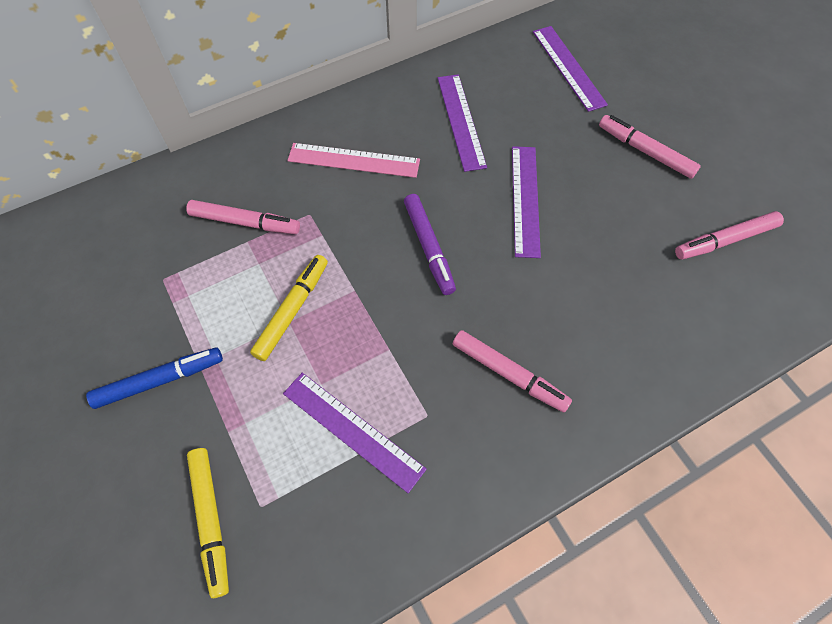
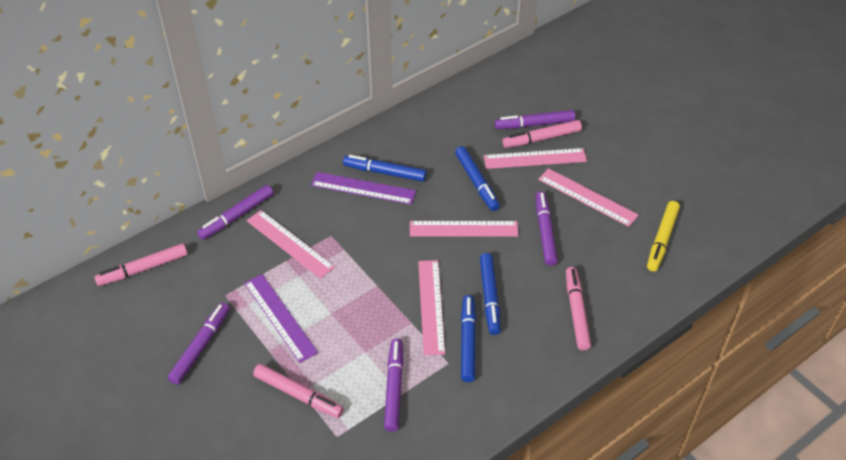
blue marker: [86,347,223,409] = 1 -> [343,155,427,182] [455,146,500,211] [461,295,476,382] [480,253,501,335] = 4
pink ruler: [287,143,420,178] = 1 -> [247,210,335,279] [410,221,518,237] [418,260,445,355] [484,148,587,169] [538,168,639,227] = 5
purple marker: [404,194,456,295] = 1 -> [168,303,230,385] [197,185,273,240] [384,339,403,432] [494,110,576,129] [536,191,558,266] = 5
purple ruler: [283,373,427,493] [438,74,487,172] [512,146,541,258] [533,26,608,112] = 4 -> [244,274,318,363] [311,172,416,205] = 2
yellow marker: [187,448,229,598] [250,255,328,361] = 2 -> [647,201,680,271] = 1

